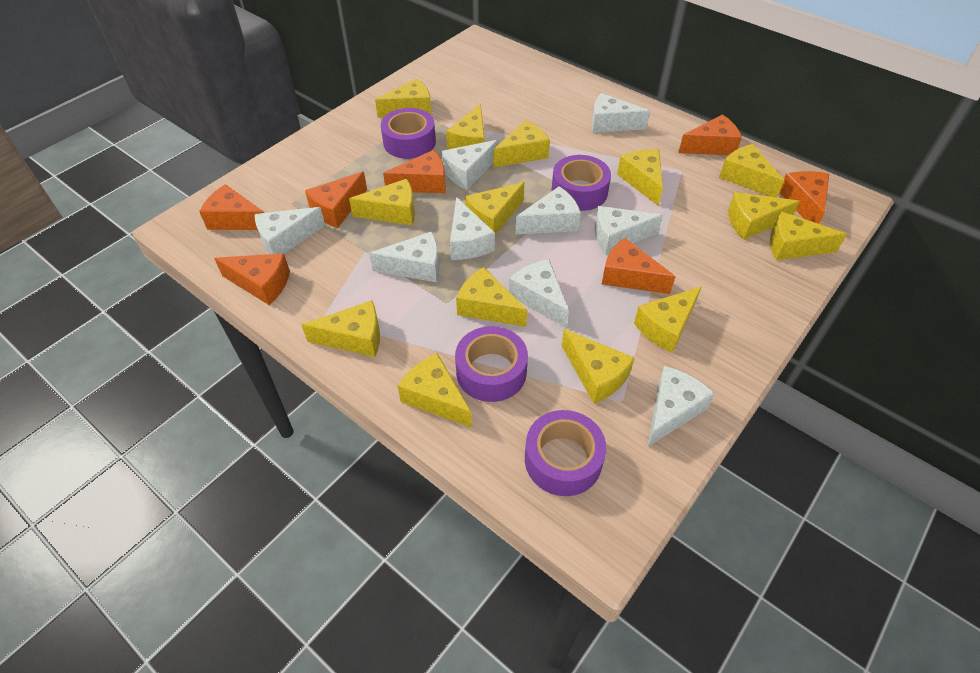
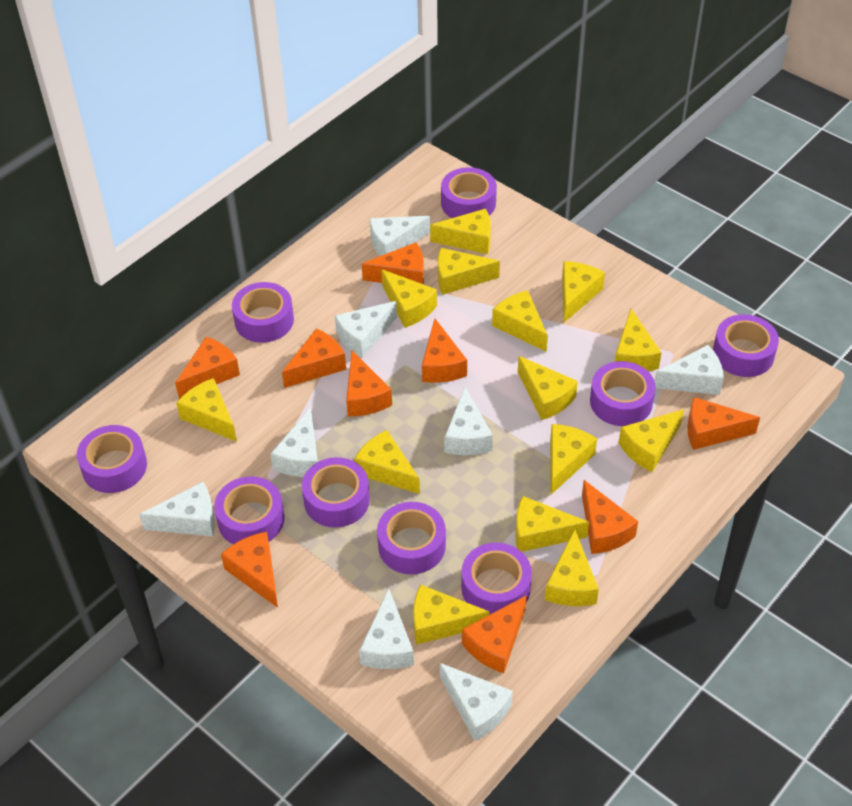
orange cheese: [199,184,264,230] [214,253,290,305] [305,172,367,228] [383,150,446,193] [602,238,676,294] [678,115,742,155] [779,171,829,224] = 7 -> [175,337,240,399] [221,532,278,608] [282,328,346,388] [346,351,392,417] [362,242,424,284] [422,318,467,383] [462,595,527,673] [582,480,638,554] [687,397,760,450] = 9
purple tape: [381,108,436,159] [455,326,528,402] [525,410,606,496] [551,155,611,211] = 4 -> [77,425,147,493] [214,476,284,544] [232,282,294,343] [302,457,370,528] [377,502,446,574] [441,167,497,218] [461,542,532,615] [590,361,656,426] [713,314,779,377] = 9
white cheese: [255,207,325,254] [369,231,439,282] [442,140,498,190] [450,197,495,260] [509,259,569,328] [515,186,581,235] [592,93,650,133] [595,206,663,255] [648,366,715,447] = 9 -> [139,482,215,536] [271,408,318,477] [335,301,397,358] [359,589,414,669] [370,216,430,256] [440,663,513,741] [445,387,493,455] [655,345,724,395] = 8

